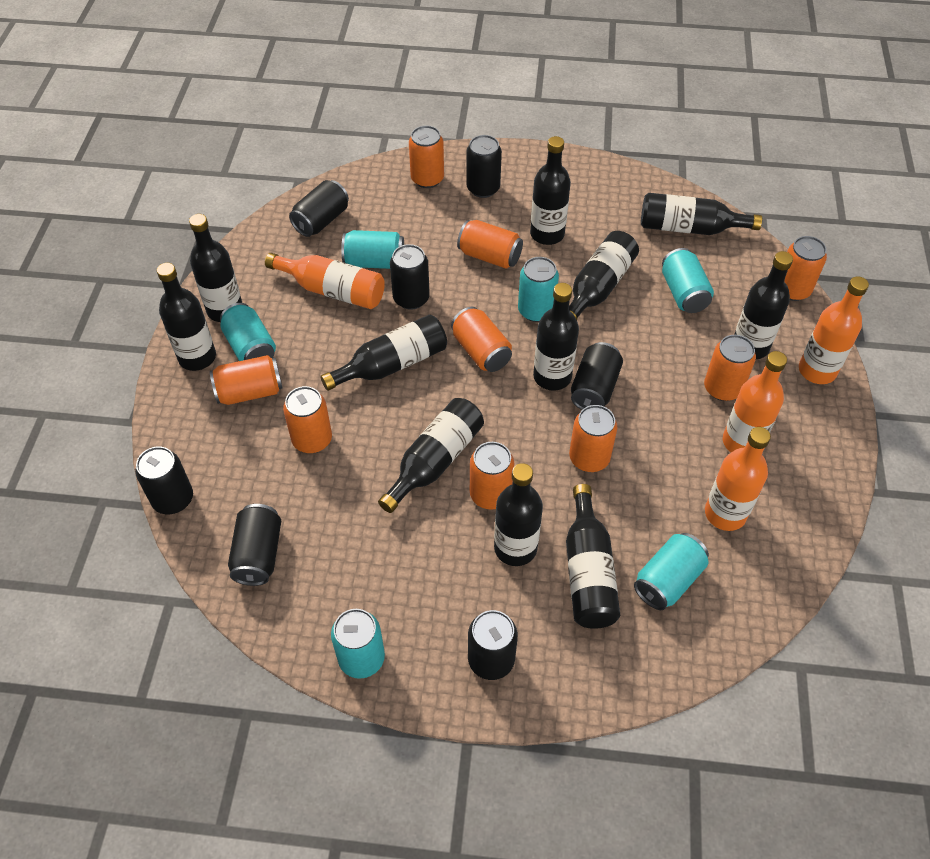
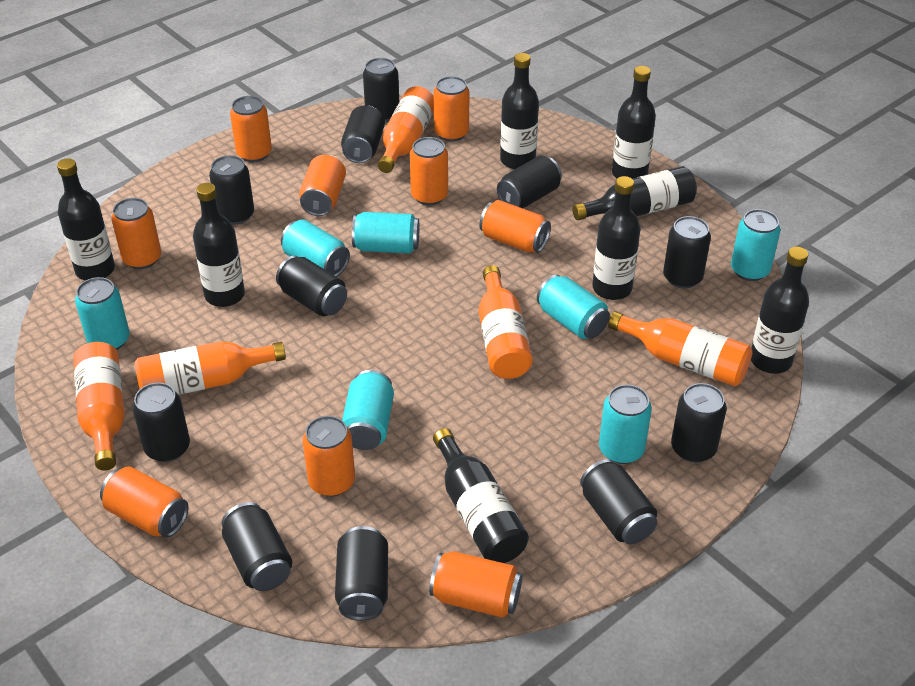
black bottle: [157,263,216,371] [189,214,242,322] [320,314,447,391] [378,398,484,513] [494,463,543,566] [530,136,571,245] [533,283,579,391] [566,484,620,629] [569,231,639,320] [641,193,762,235] [734,251,793,359] = 11 -> [57,158,115,281] [193,183,245,307] [433,428,529,563] [500,53,539,169] [572,166,697,221] [592,176,641,300] [612,66,656,179] [751,247,809,374] = 8
black can: [135,447,193,514] [228,504,281,586] [289,180,349,237] [390,244,430,310] [466,135,502,198] [468,610,518,680] [571,342,623,410] = 7 -> [133,382,190,462] [209,155,254,225] [221,502,292,591] [276,256,347,316] [335,526,388,621] [341,105,385,163] [363,58,399,122] [497,156,562,208] [580,459,657,544] [663,216,711,289] [671,383,727,463] = 11
orange bottle: [265,253,385,309] [705,427,771,531] [723,351,787,452] [799,276,869,384] = 4 -> [73,342,125,471] [134,341,286,395] [378,86,434,173] [479,265,532,379] [608,311,752,386] = 5
turquoise can: [220,303,276,361] [331,609,385,679] [341,230,404,269] [518,257,559,322] [634,533,709,610] [662,248,714,313] = 6 -> [75,277,130,350] [281,219,350,277] [342,370,394,450] [352,212,419,253] [537,274,610,339] [599,384,652,464] [731,209,780,281] = 7

